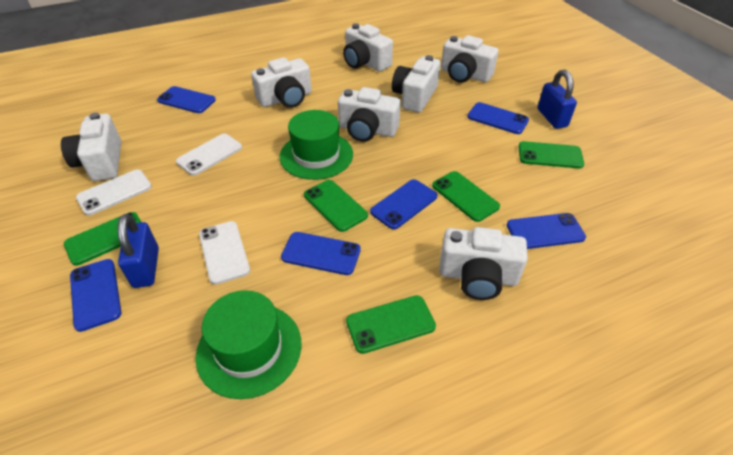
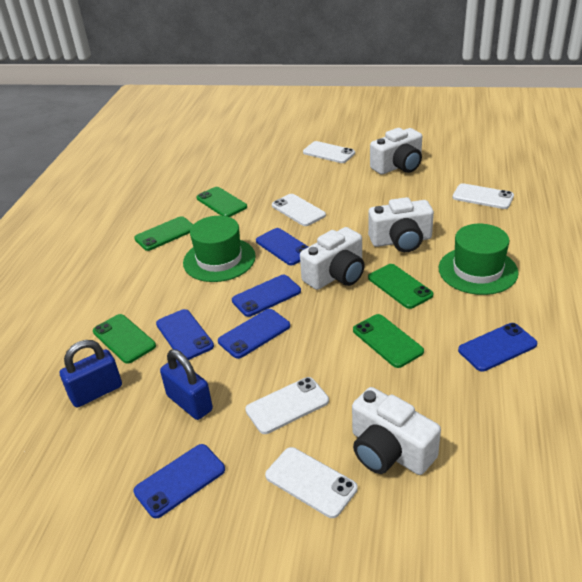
white camera: [61,113,121,181] [251,57,312,108] [338,87,401,142] [343,23,393,72] [392,55,440,113] [439,227,528,300] [441,35,499,83] = 7 -> [300,227,365,290] [352,387,441,475] [368,197,434,252] [370,128,422,175] = 4
white phone: [76,169,152,216] [176,134,242,176] [199,221,250,285] = 3 -> [245,377,329,434] [265,447,357,518] [272,194,326,226] [303,141,355,163] [453,183,514,209] = 5

